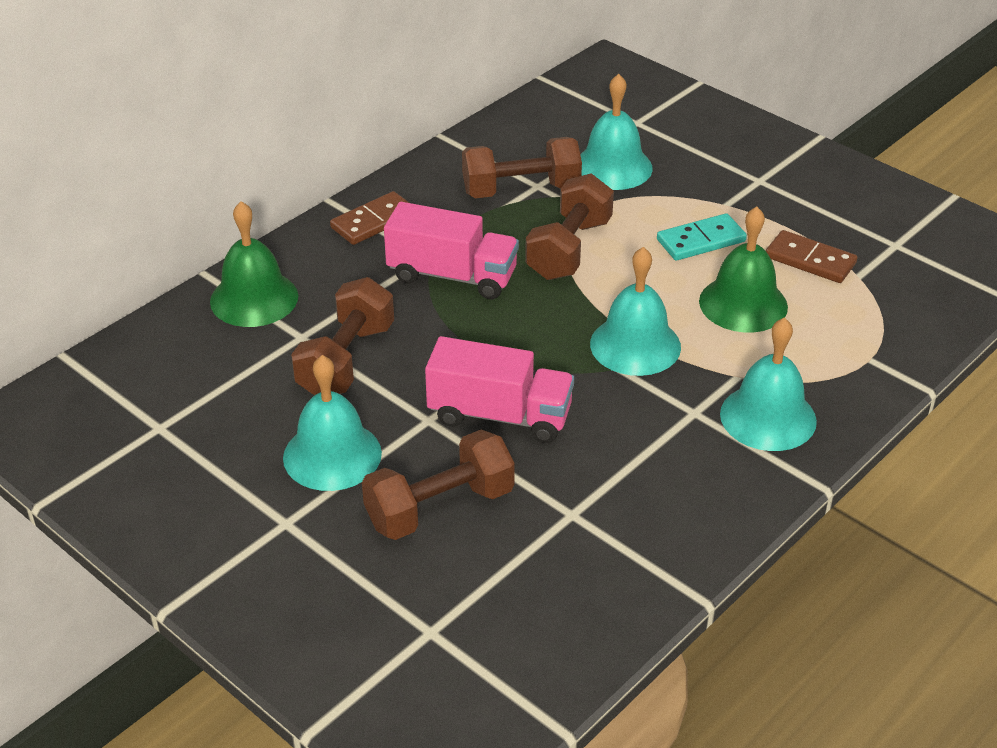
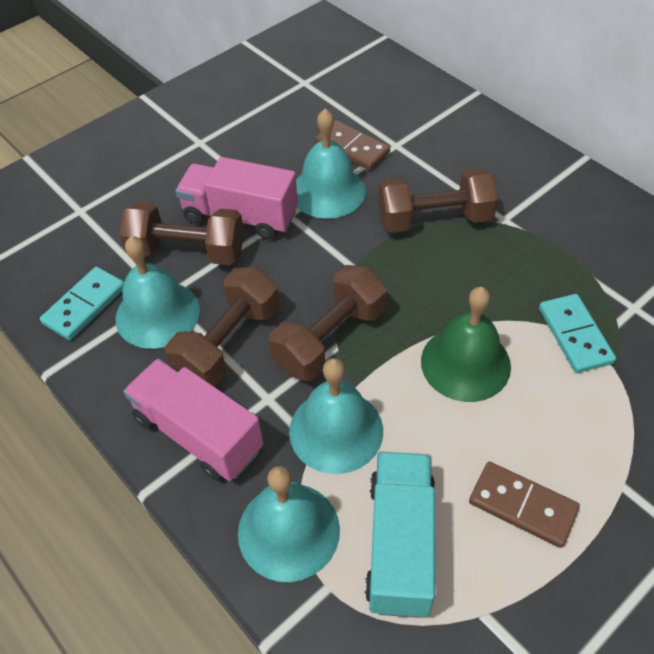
green bell: [210,201,298,327] [699,206,788,332] = 2 -> [421,287,511,402] = 1
turquoise domino: [657,213,747,261] = 1 -> [40,267,124,340] [539,294,616,373] = 2
turquoise truck: none = 0 -> [365,452,436,618] = 1

